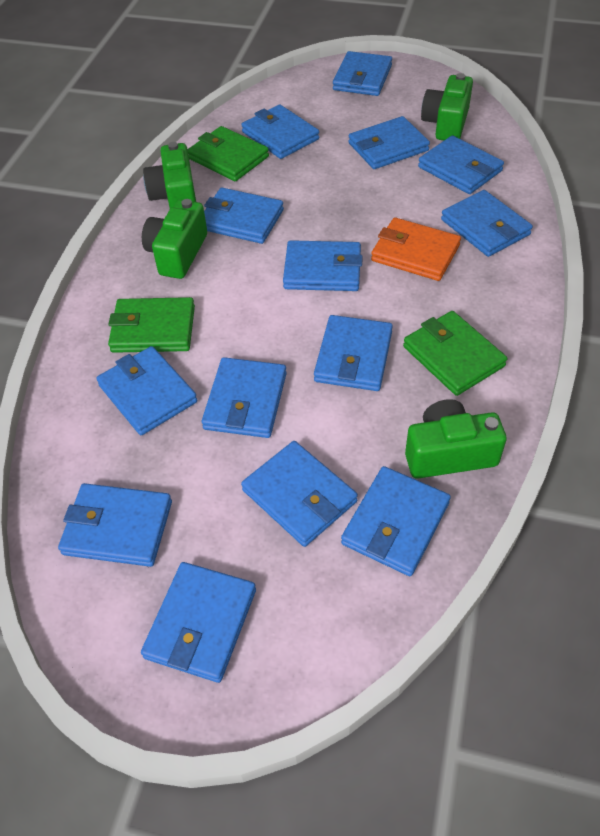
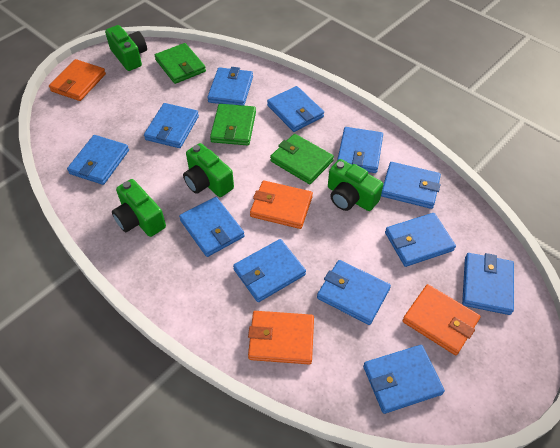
blue wallet: [58,483,172,567] [96,346,197,435] [141,562,256,683] [202,357,287,438] [204,188,284,244] [241,104,319,159] [241,441,358,547] [283,240,363,291] [314,315,393,391] [333,51,392,96] [341,466,451,576] [348,116,430,169] [418,135,504,194] [441,190,533,257] = 14 -> [67,135,129,185] [144,103,199,148] [179,197,245,257] [207,67,253,106] [233,239,306,302] [267,86,324,132] [317,260,391,325] [337,127,383,173] [363,345,445,414] [381,162,441,209] [385,213,456,267] [462,253,514,315] = 12
orange wallet: [371,217,461,281] = 1 -> [49,59,106,101] [248,311,314,364] [250,180,313,229] [402,284,481,355] = 4

